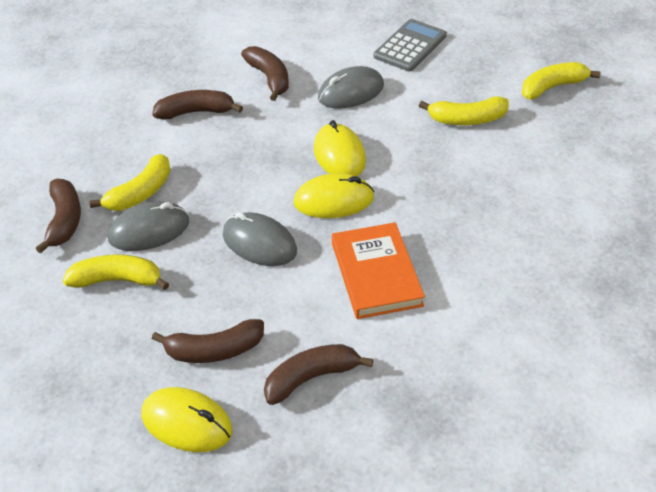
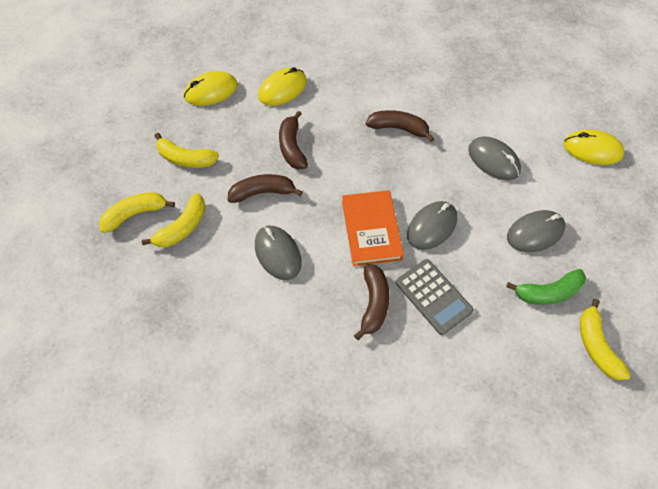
brown banana: [35,178,81,253] [152,90,243,120] [152,319,264,363] [241,46,289,101] [264,344,373,405] = 5 -> [228,174,303,203] [279,111,308,169] [354,264,390,340] [366,110,434,142] = 4
green banana: none = 0 -> [506,269,586,305] = 1
grey mouse: [108,201,190,251] [223,212,297,266] [318,66,384,109] = 3 -> [255,226,302,280] [407,201,457,250] [468,136,521,180] [507,210,565,252] = 4

